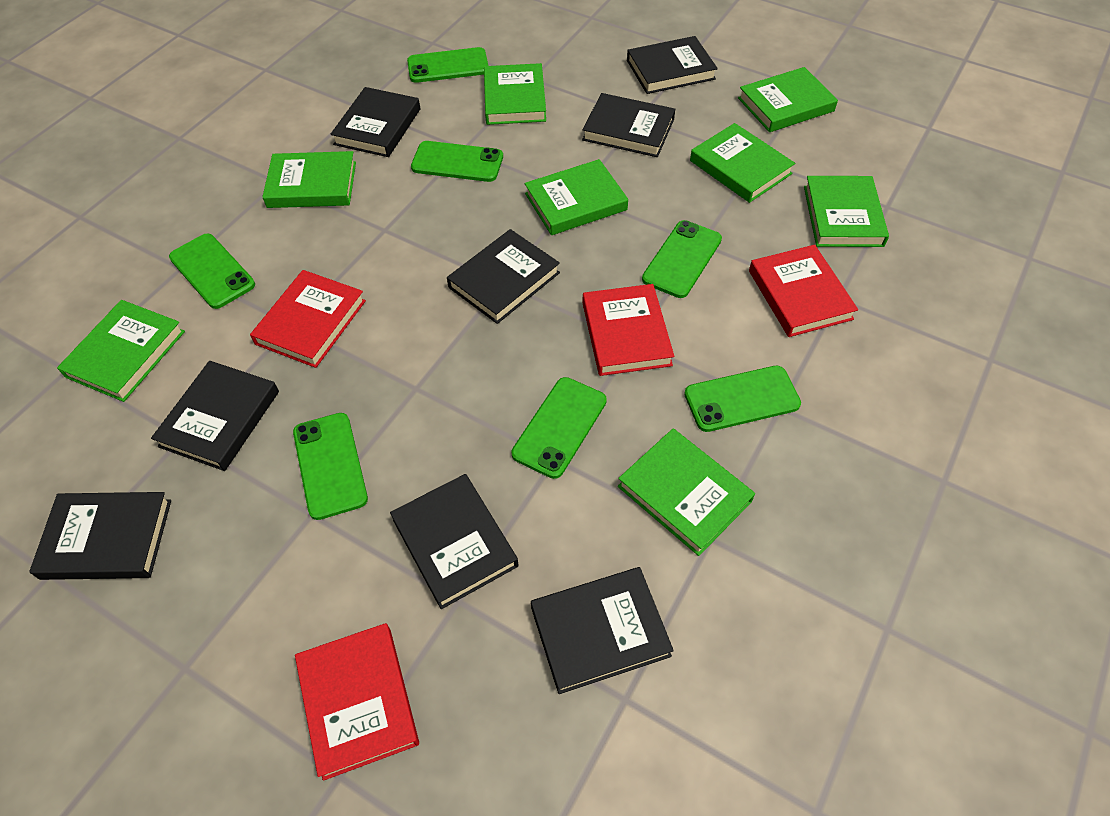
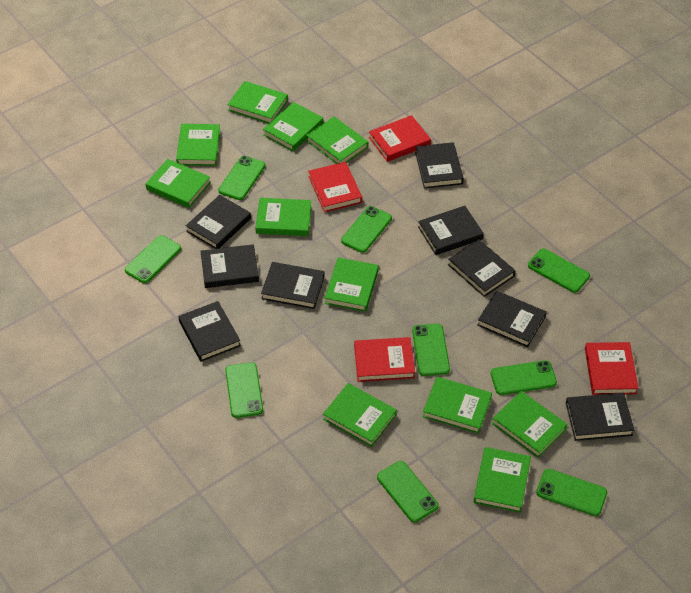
black book: [29,492,171,580] [151,361,279,471] [330,87,420,157] [390,474,518,609] [447,229,560,324] [531,567,674,694] [582,93,675,157] [627,36,718,94] = 8 -> [178,301,241,362] [186,195,251,249] [201,244,259,288] [261,262,324,309] [415,142,464,189] [418,206,484,255] [448,239,515,297] [477,291,547,347] [566,393,634,441] = 9
green book: [57,300,185,402] [262,151,356,208] [484,63,546,125] [525,159,628,235] [618,429,755,556] [690,123,795,203] [738,67,838,132] [804,176,889,247] = 8 -> [146,159,211,208] [176,124,220,166] [227,81,288,123] [255,198,312,236] [263,102,323,151] [306,117,368,164] [323,383,397,447] [325,257,379,312] [423,377,492,434] [473,447,531,513] [492,391,567,458] = 11
green phone: [169,234,255,309] [293,413,368,520] [407,47,488,83] [411,141,503,182] [511,377,607,479] [642,220,722,298] [684,366,801,432] = 7 -> [125,235,181,283] [218,156,265,200] [225,362,263,418] [341,206,392,253] [377,461,439,522] [412,324,450,376] [491,360,557,395] [528,249,590,293] [536,469,607,516] = 9

